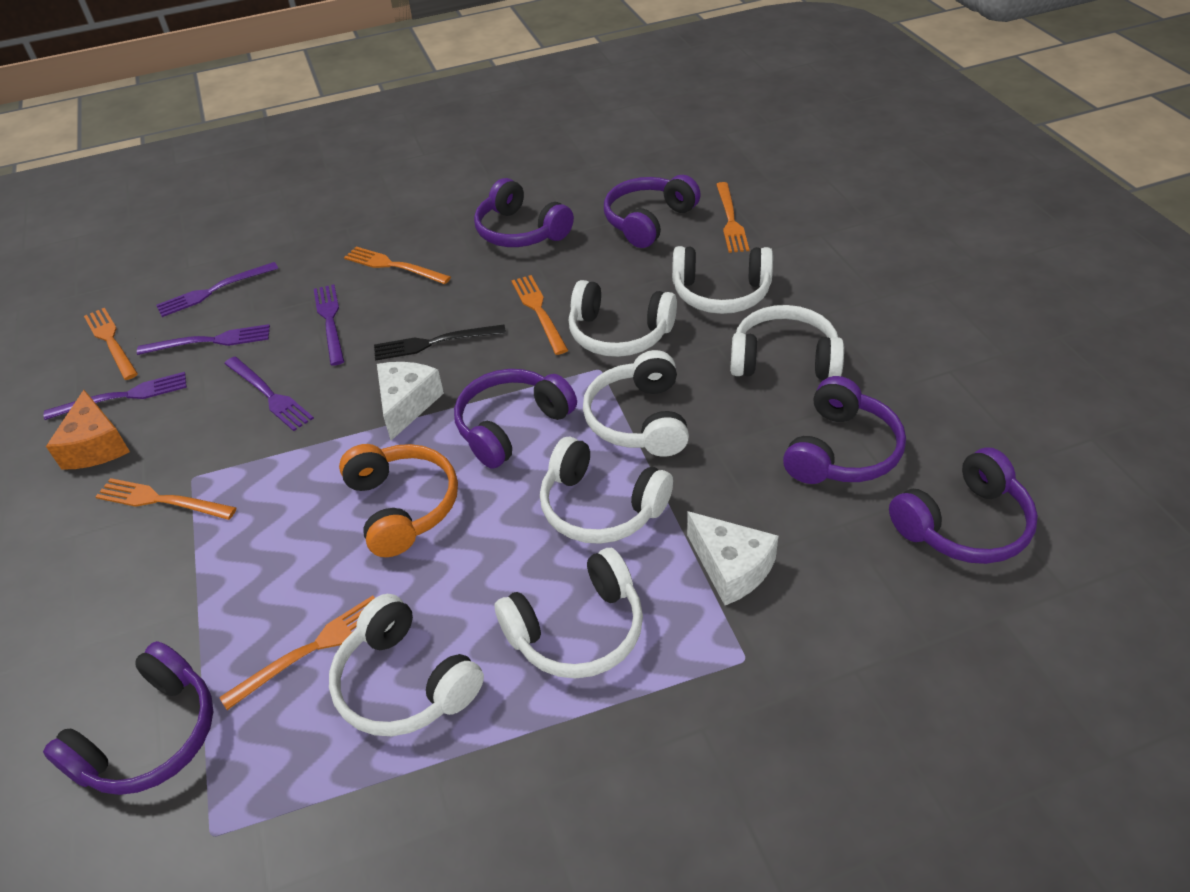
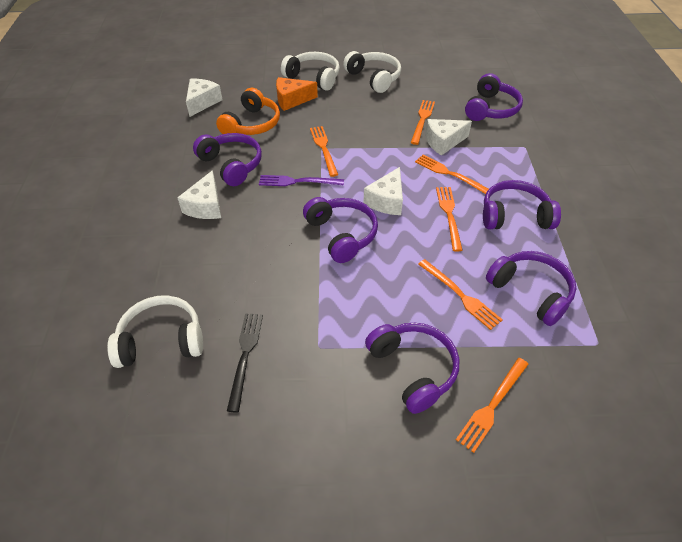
purple fork: [44,372,187,420] [137,324,270,355] [156,262,278,317] [224,357,314,431] [314,284,344,366] = 5 -> [259,175,344,186] = 1
white cheese: [377,362,444,440] [687,511,779,605] = 2 -> [177,170,221,219] [186,79,222,117] [363,167,403,215] [425,119,472,156] = 4
white headphones: [329,594,484,736] [495,548,643,679] [540,437,673,544] [569,280,677,357] [583,350,689,457] [672,246,773,314] [730,305,844,380] = 7 -> [107,295,203,368] [281,52,340,91] [343,51,401,93] = 3

